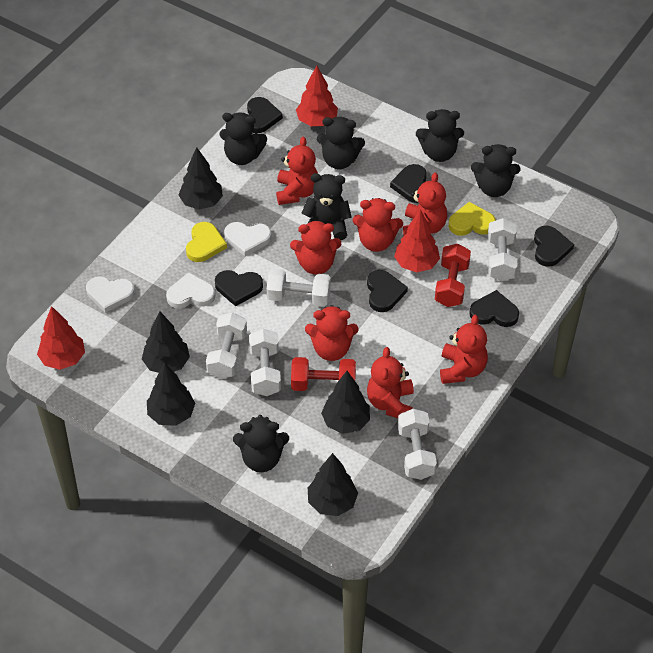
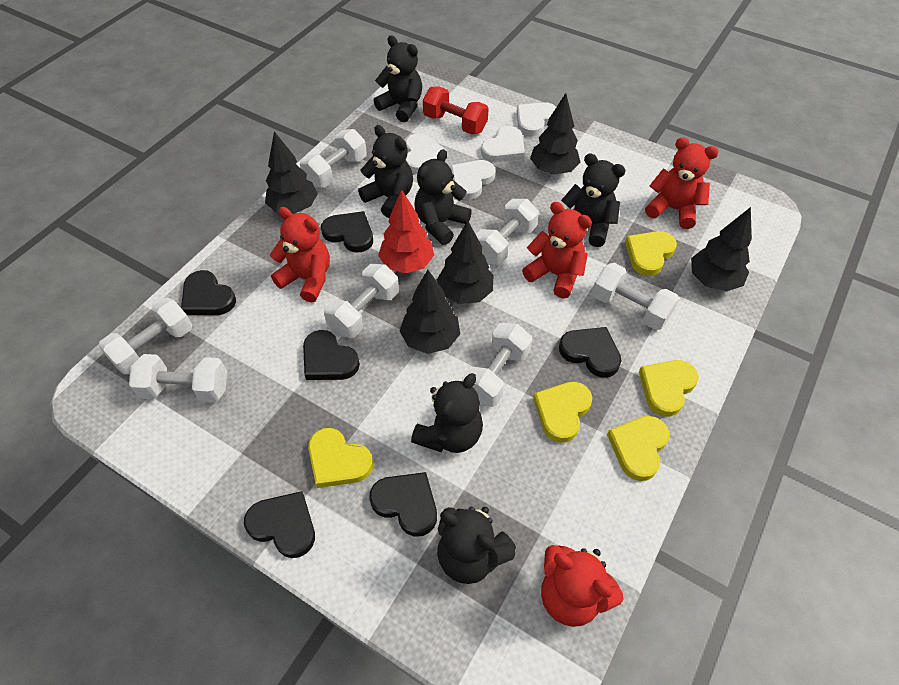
red dumbbell: [291,357,356,391] [435,244,471,307] = 2 -> [423,87,489,135] = 1
red teddy bear: [276,137,318,205] [290,220,341,275] [305,305,358,361] [353,198,403,252] [367,347,414,418] [403,172,447,236] [440,315,488,384] = 7 -> [270,207,330,302] [522,202,592,298] [541,545,623,627] [645,137,719,229] = 4
red tree: [37,306,85,370] [296,65,338,126] [394,209,440,272] = 3 -> [378,189,434,274] = 1
white dumbbell: [206,312,247,379] [249,329,281,396] [267,269,331,306] [398,409,437,480] [488,218,517,281] = 5 -> [98,298,192,374] [129,354,227,403] [300,129,367,188] [324,264,399,338] [463,323,532,407] [476,199,539,265] [592,263,679,330] = 7
white heart: [86,276,135,313] [166,272,215,309] [224,222,271,256] = 3 -> [405,133,447,174] [451,160,495,200] [481,126,525,162] [517,102,556,137] = 4
yellow heart: [186,222,227,262] [448,202,496,236] = 2 -> [308,428,373,488] [533,382,592,443] [607,416,669,481] [625,231,677,276] [639,360,699,417] = 5

